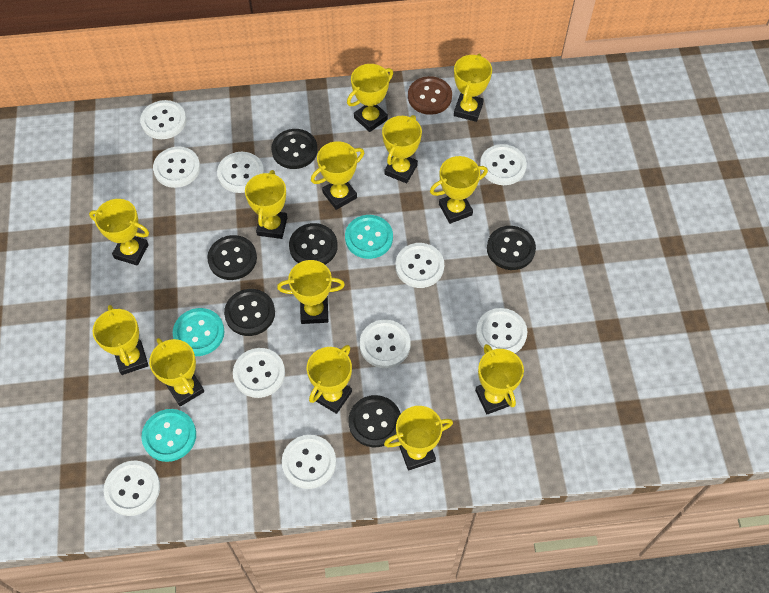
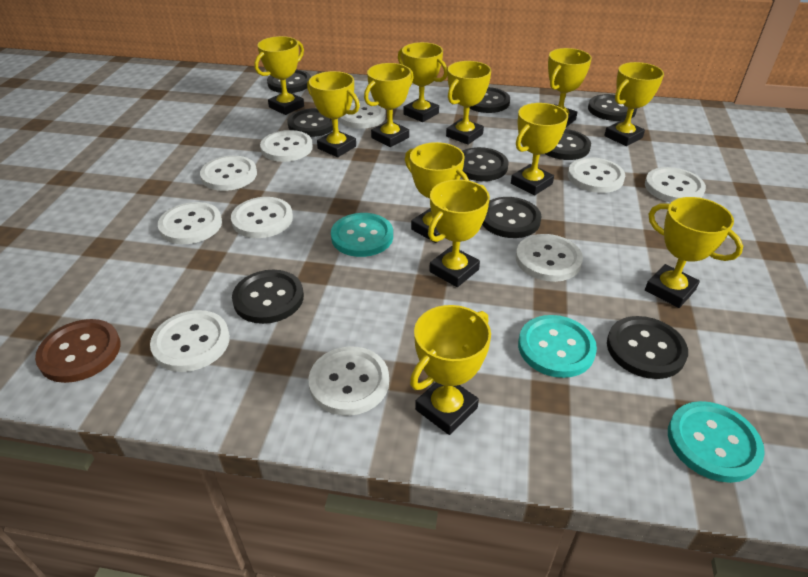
black button: [207,235,257,280] [224,289,275,336] [271,129,318,169] [289,223,338,265] [349,395,401,447] [487,226,536,270] = 6 -> [232,270,304,324] [267,70,311,93] [288,108,333,137] [462,147,508,181] [470,87,510,113] [482,197,542,238] [545,129,591,160] [588,94,637,121] [607,316,688,379] = 9
yellow trophy: [89,199,149,266] [92,305,149,375] [149,338,204,407] [245,170,287,239] [277,260,345,324] [307,345,352,414] [311,141,364,210] [347,64,393,132] [382,115,422,184] [384,406,453,470] [430,156,488,224] [454,54,492,122] [475,344,524,415] = 13 -> [254,36,304,115] [307,71,360,157] [364,63,414,147] [398,42,448,122] [405,142,469,243] [410,305,491,435] [428,180,490,287] [446,61,491,145] [511,103,568,196] [548,48,592,127] [604,62,664,146] [645,197,743,308] = 12

